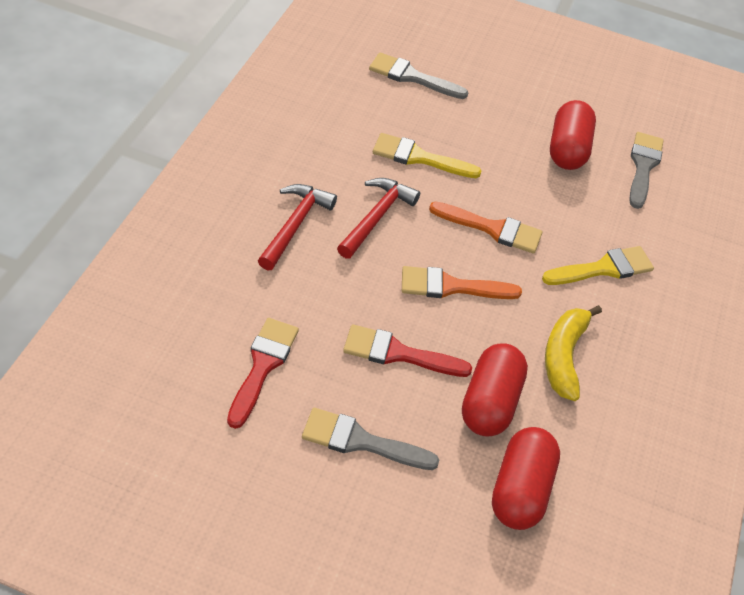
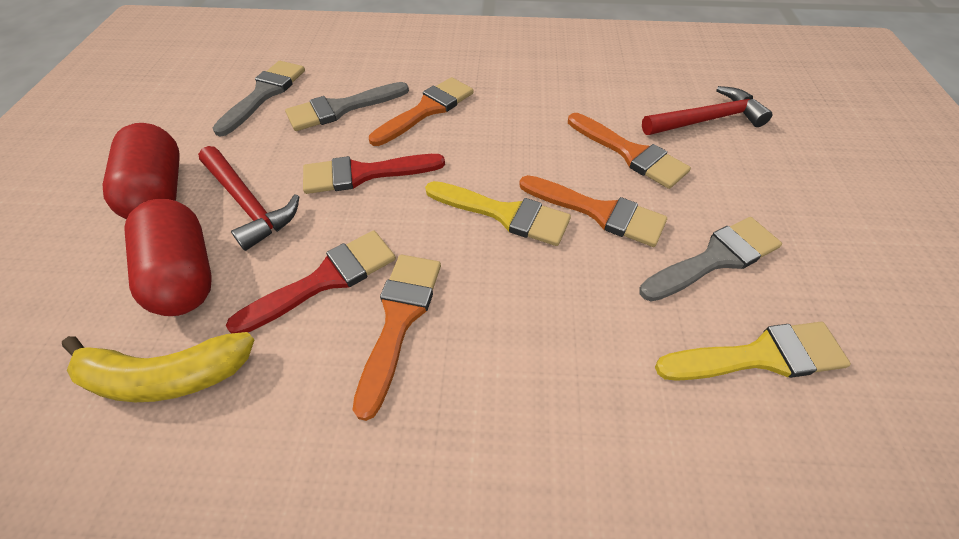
orange brush: [402,266,522,299] [429,201,543,254] = 2 -> [353,255,441,421] [369,77,474,146] [519,175,667,247] [568,113,691,189] = 4
red capsule: [462,343,528,437] [492,427,560,530] [550,100,596,170] = 3 -> [102,123,180,219] [124,199,212,316] = 2

